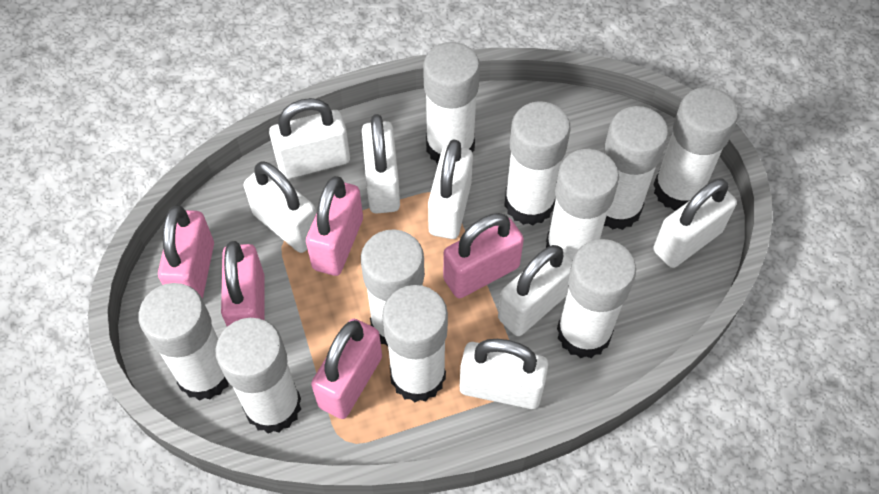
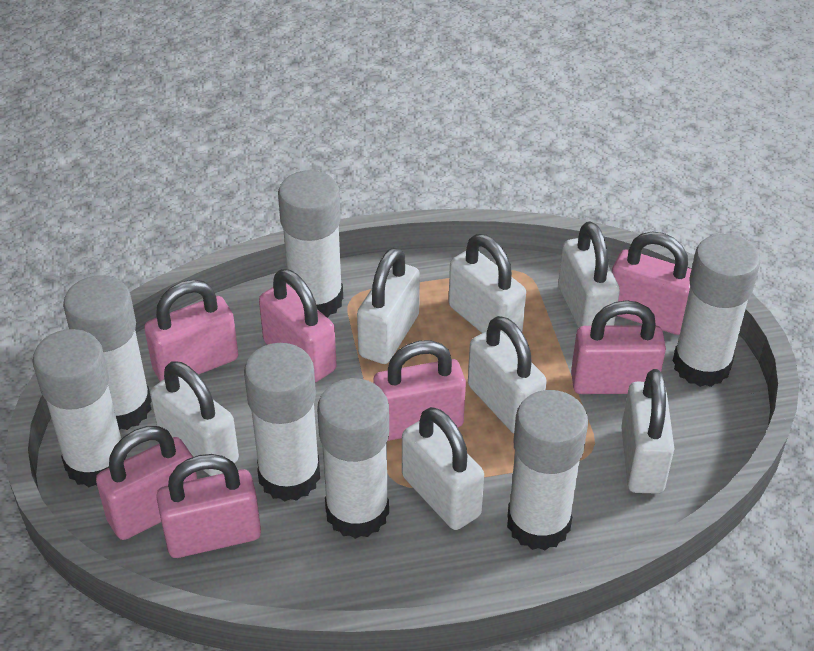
pink padlock: [158,206,214,299] [221,241,265,326] [306,176,363,276] [311,319,382,419] [443,213,524,299] = 5 -> [96,426,197,540] [144,280,238,382] [156,454,261,558] [259,269,337,382] [373,340,466,441] [571,300,666,394] [612,232,691,335] = 7
white glue stick: [138,283,229,401] [215,318,301,434] [361,229,425,346] [382,285,448,402] [423,42,480,164] [504,101,570,225] [546,149,619,260] [557,239,636,358] [604,106,669,230] [653,87,738,211] = 10 -> [32,329,127,487] [63,275,152,430] [244,343,320,502] [278,170,343,318] [317,378,389,539] [507,390,588,550] [673,234,760,387] = 7

